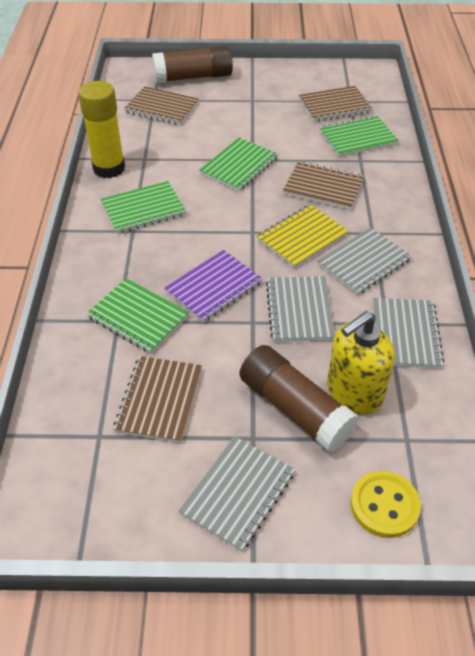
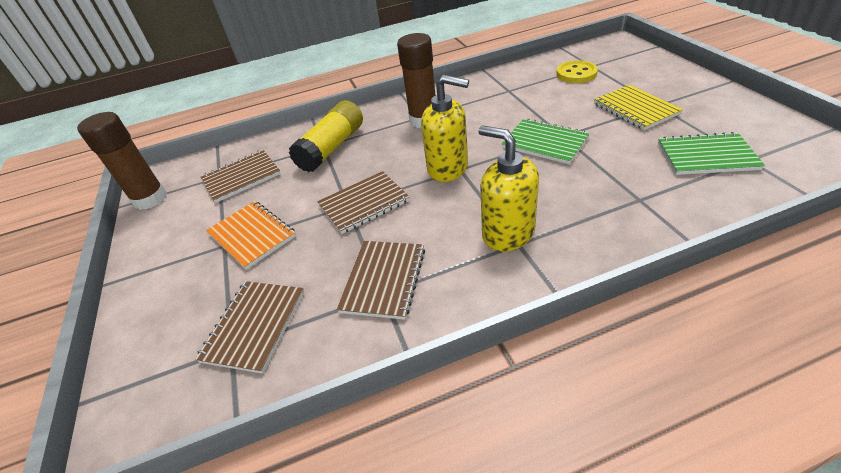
green notebook: [86,278,189,354] [101,181,186,234] [199,138,278,191] [320,115,399,157] = 4 -> [502,118,590,164] [658,132,765,175] = 2
grey notebook: [179,436,295,552] [266,276,335,342] [317,227,412,295] [373,298,444,369] = 4 -> none = 0
orange notebook: none = 0 -> [206,201,296,270] = 1
purple notebook: [164,250,263,323] = 1 -> none = 0
yellow soap dispenser: [327,311,395,414] = 1 -> [421,75,469,182] [478,125,539,252] = 2

